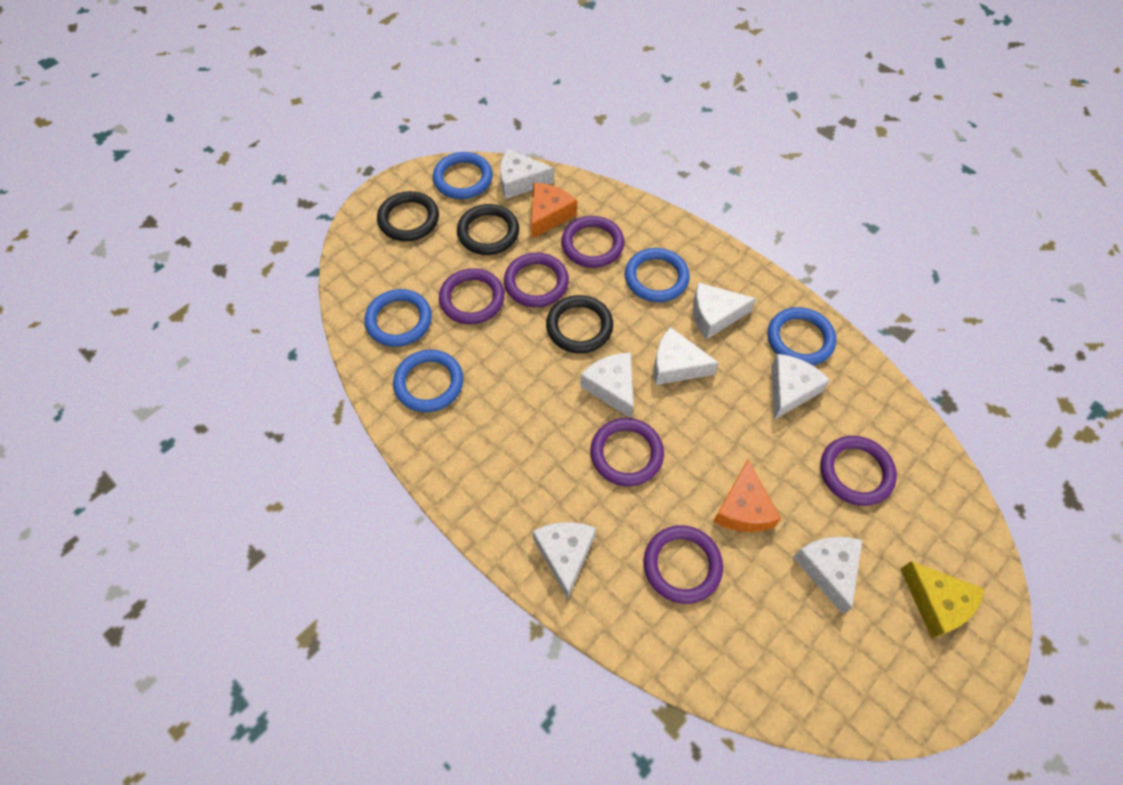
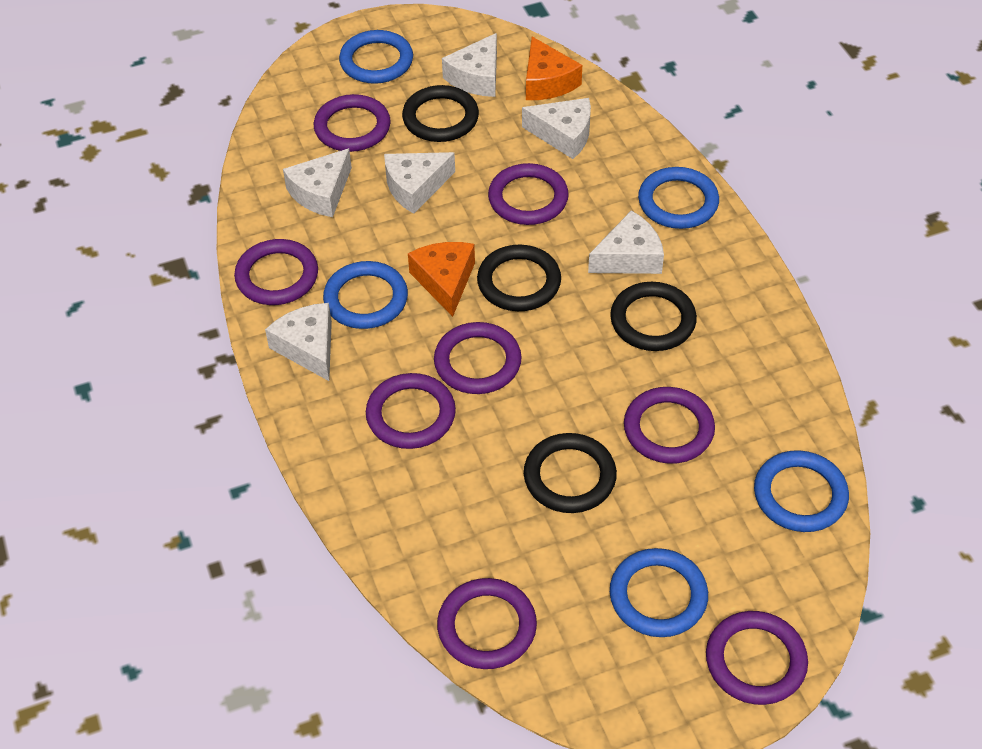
black ring: [377,191,439,241] [457,204,519,255] [546,295,613,353] = 3 -> [402,85,479,142] [477,245,561,311] [524,433,617,513] [610,282,697,351] = 4
purple ring: [439,268,505,324] [504,253,569,307] [561,216,624,268] [590,418,664,486] [644,525,723,604] [820,436,897,506] = 6 -> [234,239,318,305] [314,94,391,152] [366,373,456,449] [434,322,522,394] [437,578,537,669] [488,163,569,225] [624,387,715,464] [706,611,808,705] = 8
white cheese: [500,149,554,199] [532,522,596,598] [580,352,634,418] [654,327,719,385] [693,282,756,340] [771,354,830,420] [793,537,862,614] = 7 -> [265,303,332,381] [283,148,352,217] [384,152,455,214] [442,33,497,97] [522,98,591,159] [588,210,664,274] = 6
yellow cheese: [901,561,984,639] = 1 -> none = 0

